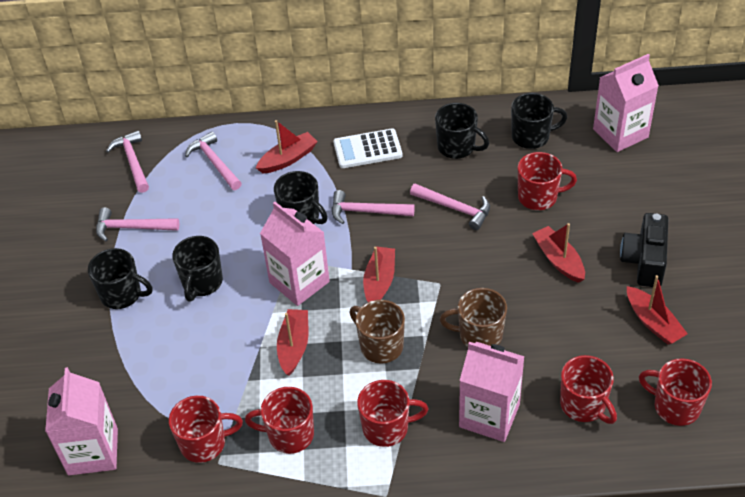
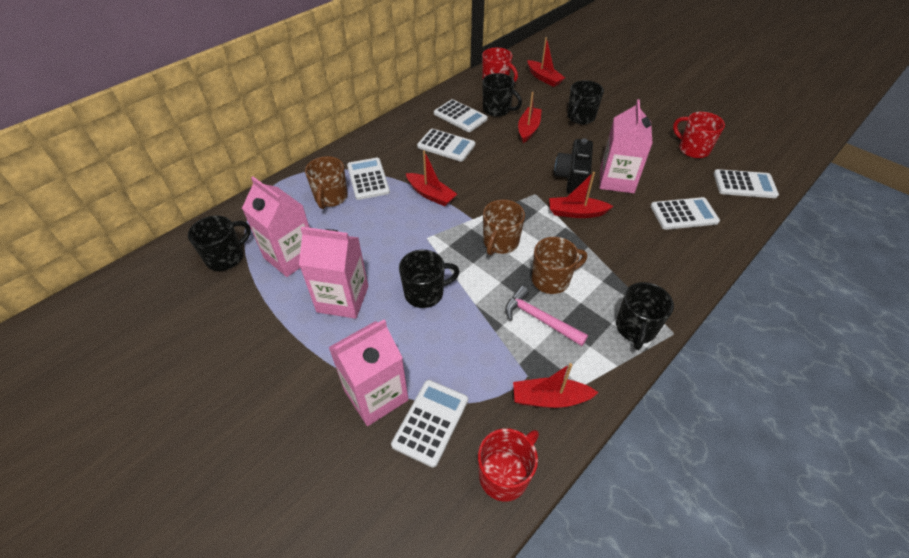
brown mug: [350,300,405,364] [440,288,507,347] = 2 -> [305,156,348,209] [483,199,525,255] [532,237,587,294] = 3
pink hammer: [96,207,179,241] [106,131,149,193] [185,132,242,190] [332,190,415,224] [410,184,490,230] = 5 -> [505,286,588,346] = 1
red mug: [169,396,243,463] [245,387,314,454] [357,380,428,447] [518,152,577,210] [560,355,617,424] [639,358,712,426] = 6 -> [478,428,539,501] [482,48,518,82] [673,112,725,158] = 3
white calculator: [333,128,402,168] = 1 -> [347,158,390,200] [391,380,468,468] [417,129,475,162] [434,99,488,132] [651,197,720,230] [714,169,779,198] = 6

